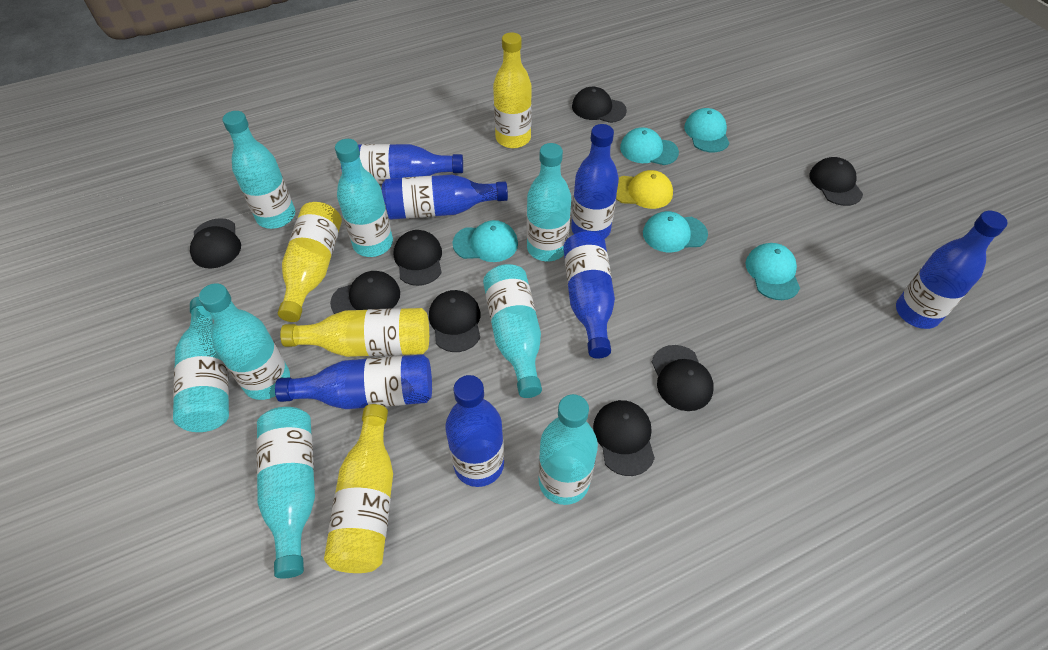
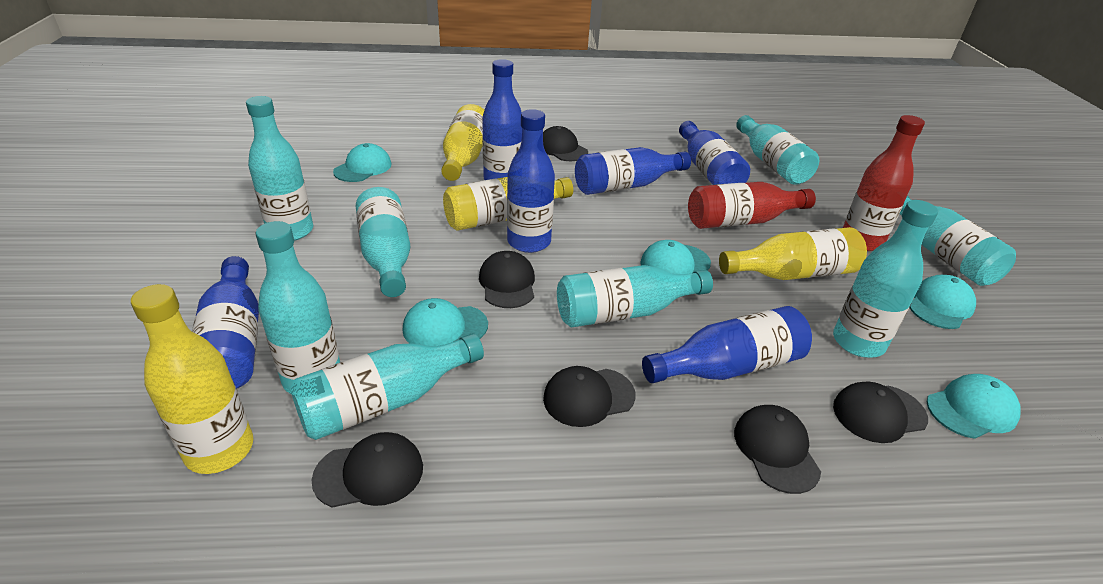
black cap: [190,218,241,269] [330,271,400,314] [394,230,442,286] [429,290,480,352] [572,87,627,123] [593,400,655,476] [652,345,714,411] [809,157,863,206] = 8 -> [311,432,423,508] [479,251,535,308] [543,126,588,161] [543,366,636,427] [734,405,821,494] [833,381,928,443] = 6
blue bottle: [275,354,432,409] [341,144,463,184] [382,175,508,220] [445,375,504,487] [563,231,615,359] [571,124,619,239] [896,211,1008,329] = 7 -> [192,256,259,389] [482,59,522,180] [507,109,555,253] [575,147,691,195] [642,306,812,383] [679,121,750,185] = 6
red bottle: none = 0 -> [688,182,816,229] [843,115,925,251] = 2
yellow cap: [616,170,673,209] = 1 -> none = 0

